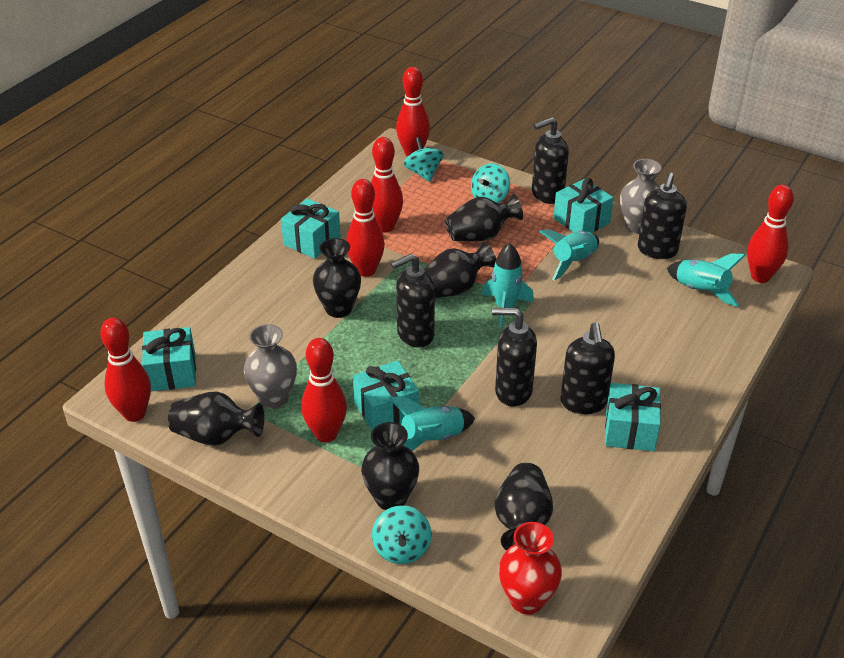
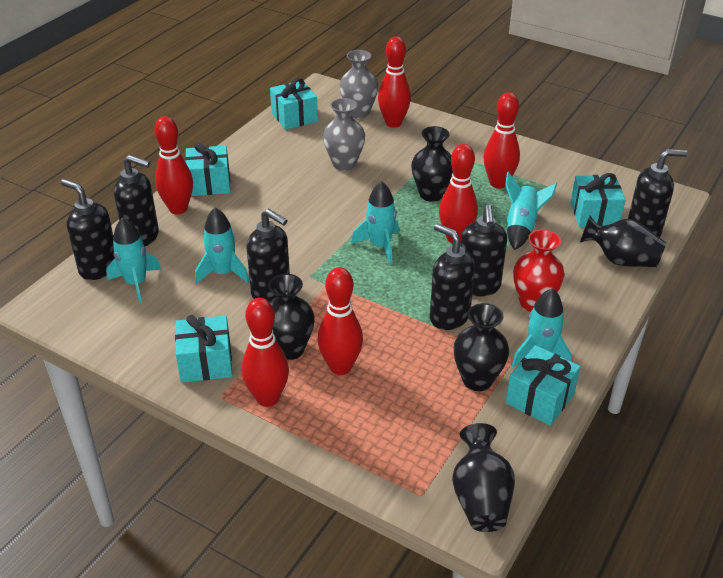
black soap dispenser: [391,253,435,348] [492,308,537,407] [532,117,569,204] [561,322,615,414] [638,172,687,259] = 5 -> [61,179,115,280] [114,155,159,246] [247,208,290,302] [430,224,475,330] [460,204,507,296] [628,149,687,238] = 6
black vase: [168,391,264,446] [313,238,361,318] [361,422,419,510] [424,241,496,298] [445,194,523,241] [494,463,553,551] = 6 -> [268,274,315,360] [411,126,453,202] [452,423,515,532] [453,303,509,391] [580,216,666,267] = 5
turquoise rocket: [389,396,475,451] [482,243,534,327] [539,229,599,280] [667,253,746,307] = 4 -> [106,217,161,304] [195,207,249,284] [351,181,399,264] [505,172,557,250] [511,288,572,367] = 5
turquoise spinning top: [372,505,432,564] [404,137,444,182] [471,164,510,203] = 3 -> none = 0

